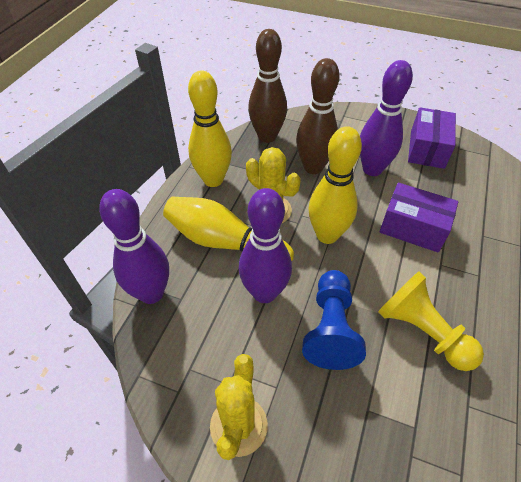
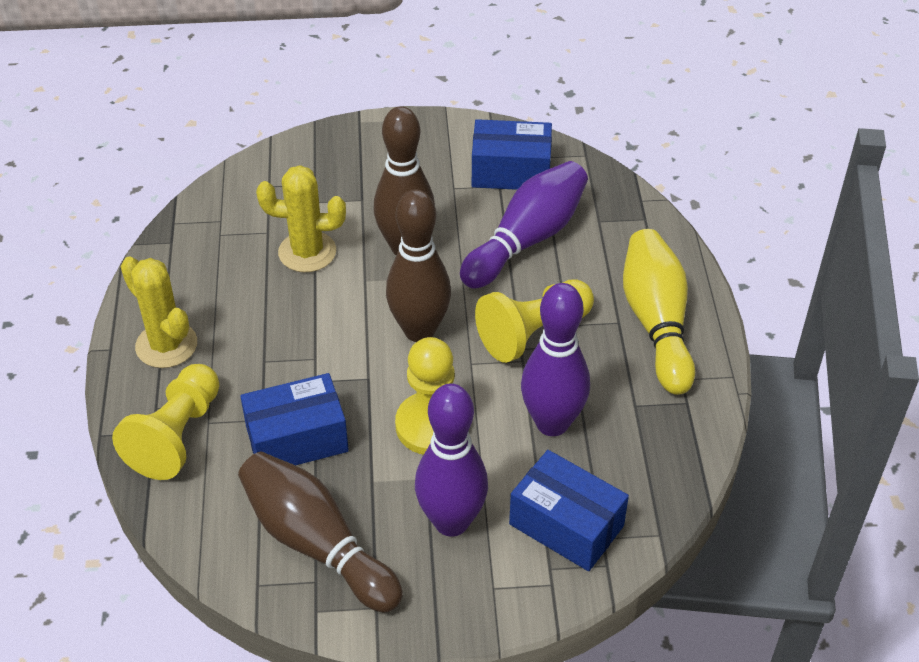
blue box: none = 0 -> [240,373,349,465] [472,119,552,190] [509,450,629,571] = 3
blue pawn: [302,270,366,370] = 1 -> none = 0
brown bowling pin: [248,29,287,143] [296,58,339,174] = 2 -> [238,452,403,612] [374,106,435,255] [386,190,451,342] = 3
purple box: [379,183,458,253] [408,107,456,169] = 2 -> none = 0
yellow bowling pin: [163,196,294,262] [188,71,232,187] [308,126,362,244] = 3 -> [623,229,695,395] = 1
yellow pawn: [378,271,484,371] = 1 -> [112,364,219,480] [395,337,455,455] [475,280,594,363] = 3

